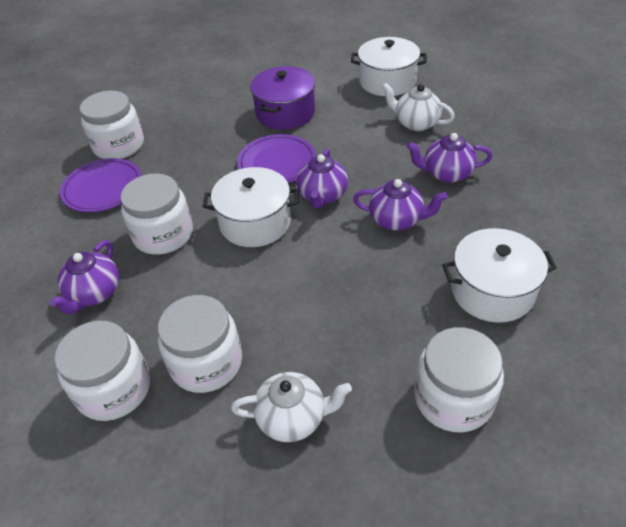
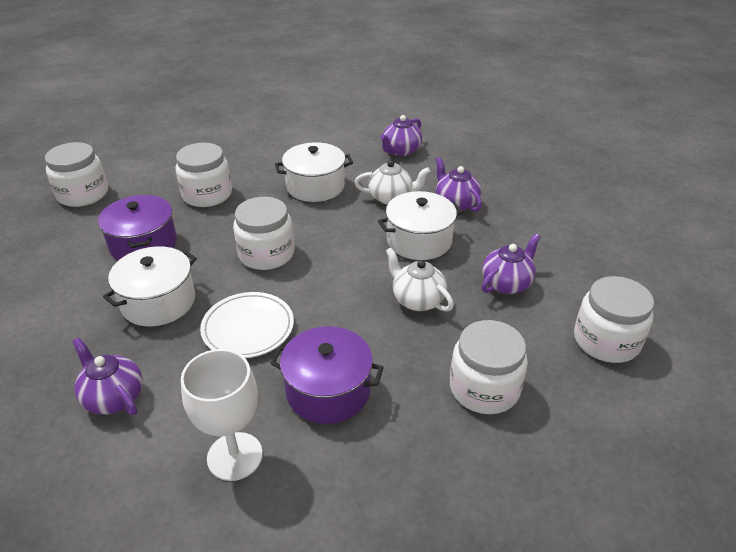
purple plate: [60,158,142,212] [237,134,316,183] = 2 -> none = 0
purple pot: [250,66,315,129] = 1 -> [98,195,177,261] [270,326,384,424] = 2
white goblet: none = 0 -> [181,349,263,481] = 1
white plate: none = 0 -> [200,292,294,358] = 1

